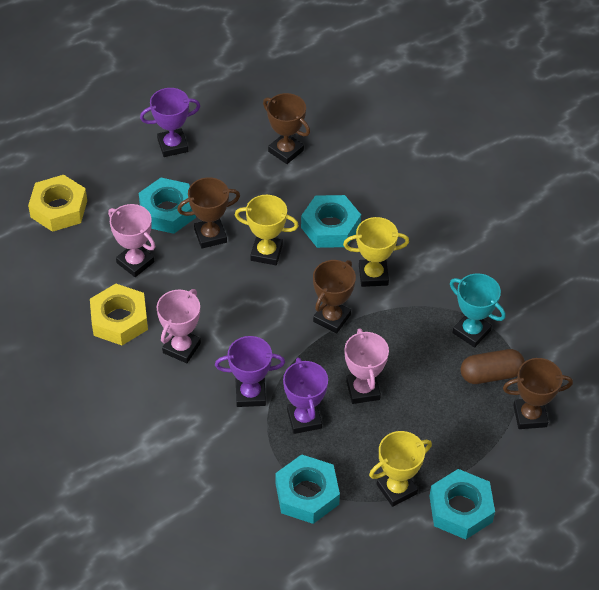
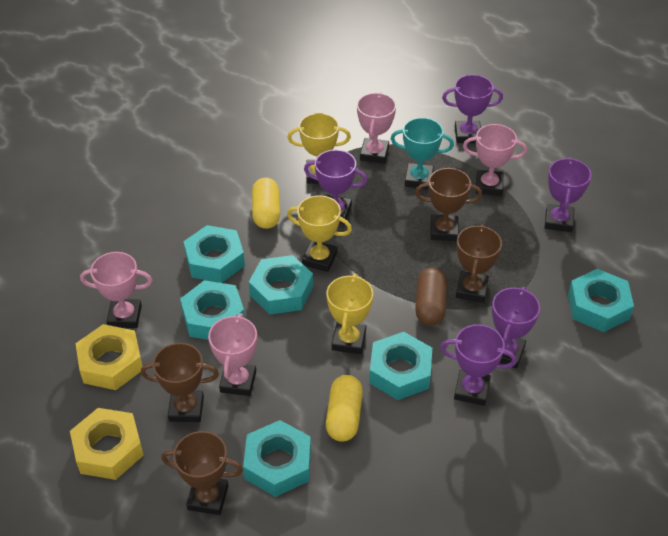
pink trophy: [108,204,155,277] [157,289,201,363] [344,328,389,404] = 3 -> [80,252,152,328] [208,313,257,396] [357,92,396,164] [463,124,527,196] = 4
purple trophy: [140,88,200,157] [215,336,285,407] [283,357,328,434] = 3 -> [304,150,367,224] [440,324,517,406] [442,74,503,143] [492,287,540,368] [545,157,592,232] = 5
turquoise nut: [139,178,196,234] [276,454,340,524] [301,195,361,248] [430,469,495,539] = 4 -> [180,280,245,340] [183,225,245,283] [243,420,311,497] [249,255,313,314] [369,332,432,400] [568,269,634,332] = 6
yellow capsule: none = 0 -> [252,178,280,229] [326,375,363,442] = 2

